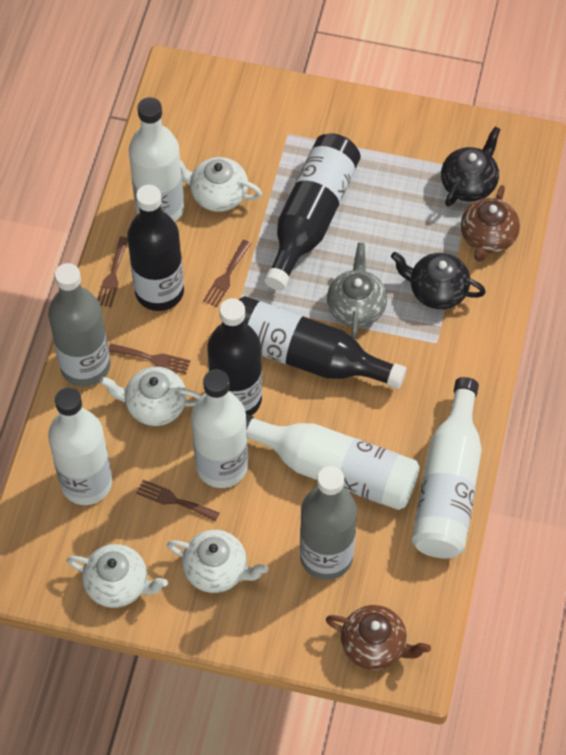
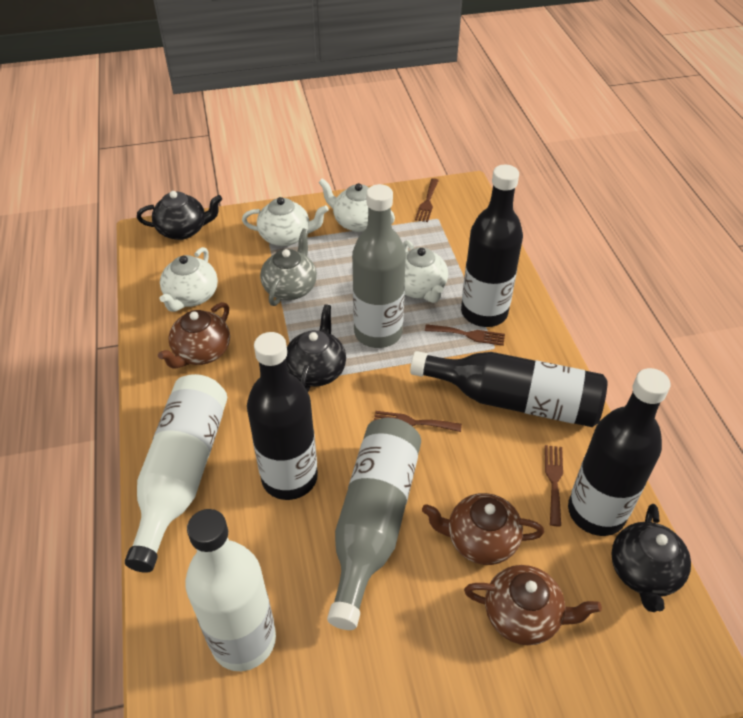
black teapot: [391,252,486,309] [441,127,501,207] = 2 -> [137,191,222,240] [286,304,346,392] [611,504,691,612] = 3
brown teapot: [326,605,431,670] [461,185,520,262] = 2 -> [158,302,230,369] [422,493,544,565] [464,565,602,645] = 3
white bottle: [48,387,112,505] [129,97,184,222] [191,369,248,488] [246,414,420,510] [412,377,482,558] = 5 -> [125,374,227,573] [185,509,276,671] = 2

